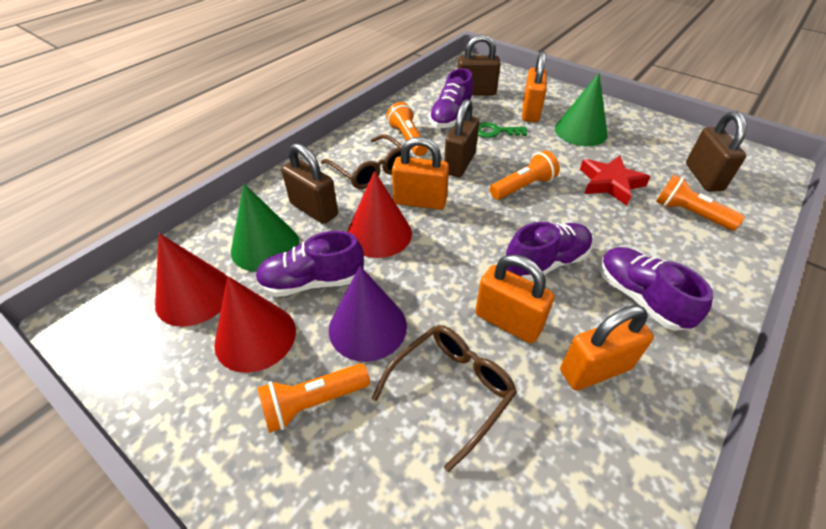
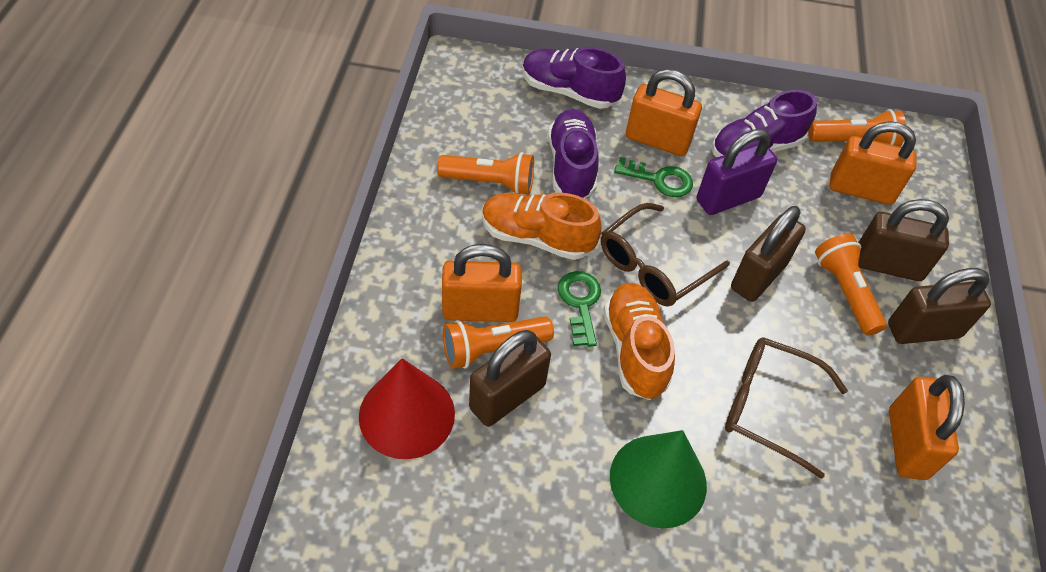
green cone: [231,184,299,272] [555,73,608,146] = 2 -> [610,430,707,528] = 1
green key: [478,122,527,138] = 1 -> [557,271,601,347] [614,157,693,197] = 2
orange shoe: none = 0 -> [482,193,602,260] [604,283,675,400] = 2
purple cone: [329,266,407,362] = 1 -> none = 0
purple padlock: none = 0 -> [697,129,777,215] = 1
purple shoe: [255,231,364,297] [429,68,473,128] [506,222,592,281] [600,247,713,331] = 4 -> [522,47,626,109] [548,109,599,198] [712,90,817,157] = 3
red cone: [155,233,227,327] [214,276,296,373] [347,171,412,258] = 3 -> [359,358,455,459] = 1
red star: [580,156,650,206] = 1 -> none = 0

